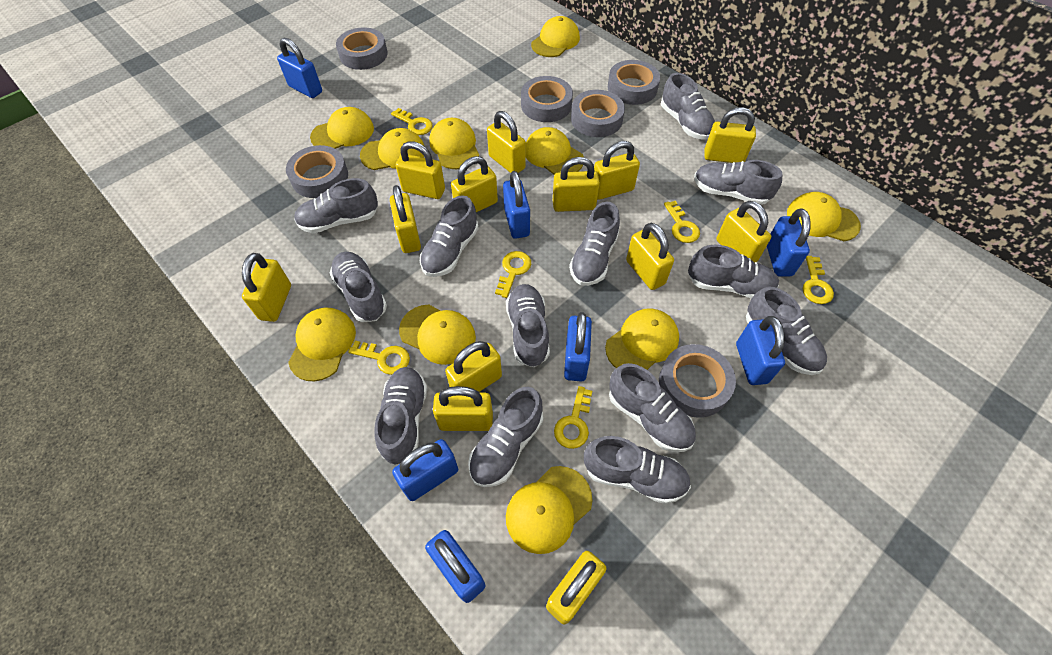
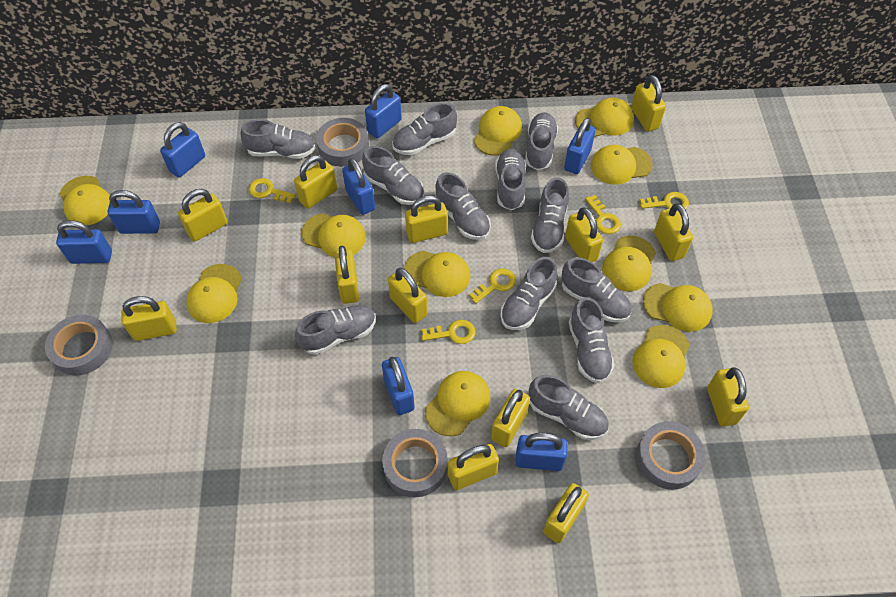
blue padlock: [277,37,322,98] [392,439,458,501] [425,530,485,603] [503,171,530,239] [564,312,592,381] [736,316,785,385] [767,208,811,277] = 7 -> [56,220,112,264] [108,190,160,234] [160,122,205,178] [342,158,375,215] [365,84,402,138] [382,357,415,415] [516,433,568,471] [564,118,596,174] = 8
grey shoe: [294,178,378,233] [330,252,387,322] [374,367,427,465] [420,195,479,277] [468,387,543,487] [506,284,550,367] [569,202,620,286] [584,436,691,504] [609,363,696,452] [661,73,715,140] [688,245,779,299] [694,160,783,205] [746,287,827,375] = 13 -> [241,119,316,159] [295,305,376,355] [362,146,424,205] [392,103,457,155] [435,172,491,240] [495,149,526,210] [500,257,557,330] [525,112,558,170] [529,375,609,440] [531,177,569,253] [562,257,632,322] [569,297,615,383] = 12
grey tape: [286,145,348,198] [336,27,388,70] [521,76,573,122] [571,90,625,137] [608,60,660,105] [659,344,736,418] = 6 -> [45,315,113,375] [316,118,369,167] [382,429,448,497] [636,422,705,490] = 4
yellow cap: [288,308,356,381] [310,107,374,149] [360,128,424,170] [399,305,476,365] [429,118,479,169] [506,466,592,554] [526,127,584,175] [531,16,580,57] [605,308,679,370] [787,192,861,241] = 10 -> [60,176,110,225] [186,264,242,323] [302,213,366,257] [404,251,470,297] [425,371,490,436] [474,106,522,156] [575,98,634,137] [591,145,653,185] [602,236,656,291] [632,325,690,388] [643,283,713,332] = 11
yellow key: [348,341,410,375] [391,108,433,135] [495,251,531,298] [554,386,593,449] [664,201,700,243] [803,256,834,304] = 6 -> [249,178,296,203] [421,320,476,344] [469,269,516,304] [585,195,621,234] [640,192,689,209] = 5

